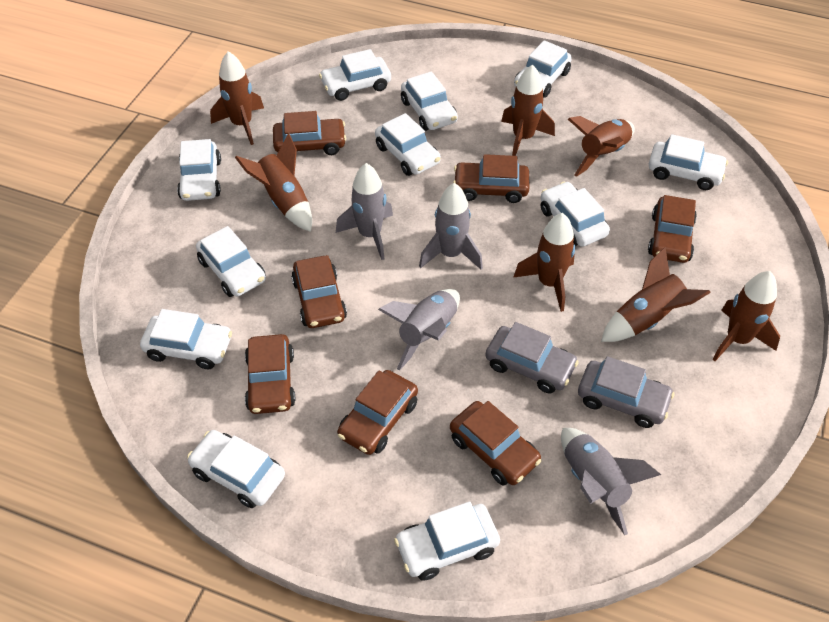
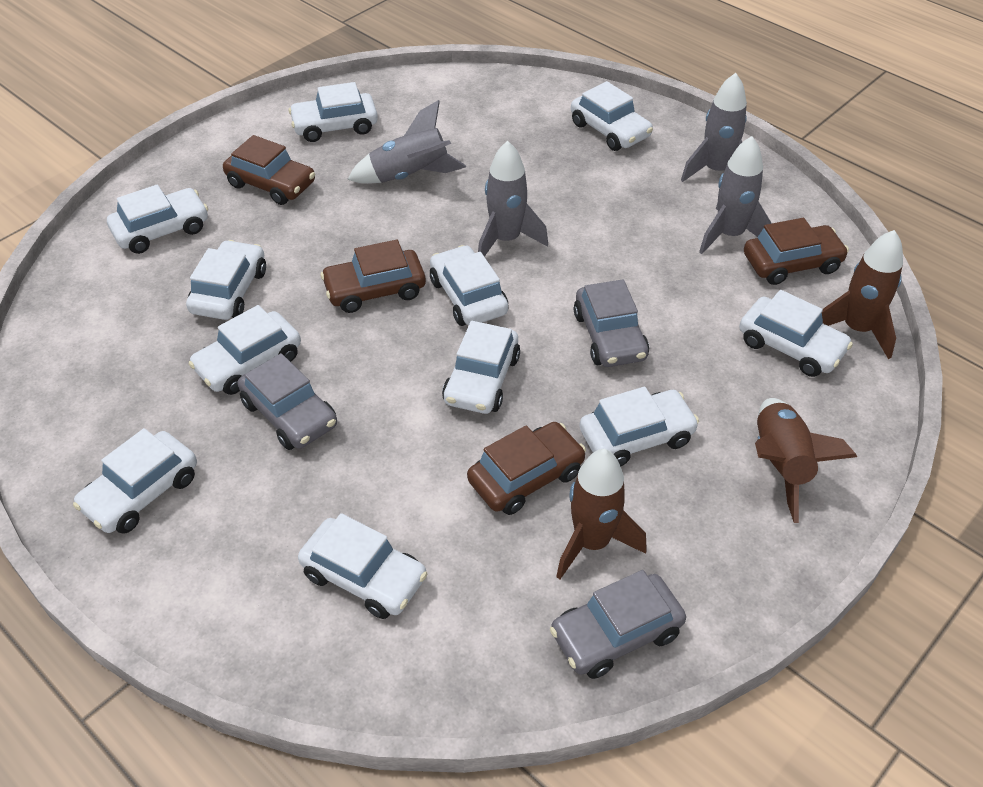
brown car: [245,334,295,414] [273,111,346,155] [291,255,347,328] [337,370,418,455] [450,401,542,485] [453,154,529,203] [648,195,697,263] = 7 -> [223,135,315,205] [320,240,426,313] [467,422,586,515] [744,218,849,285] = 4
brown rocket: [210,51,264,145] [235,133,312,232] [501,65,555,156] [513,213,575,312] [568,116,635,177] [601,247,711,342] [712,271,780,361] = 7 -> [556,449,647,579] [755,398,857,523] [822,230,903,359] = 3
grey car: [485,322,579,393] [578,356,675,428] = 2 -> [238,353,337,450] [550,570,686,679] [574,279,649,367] = 3

